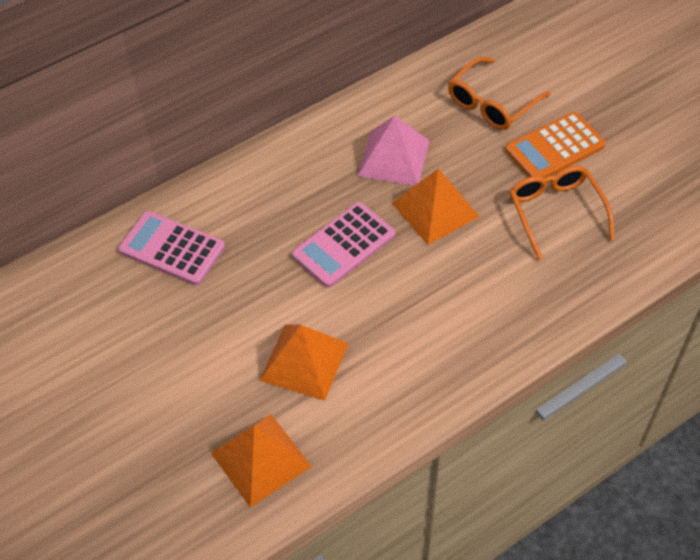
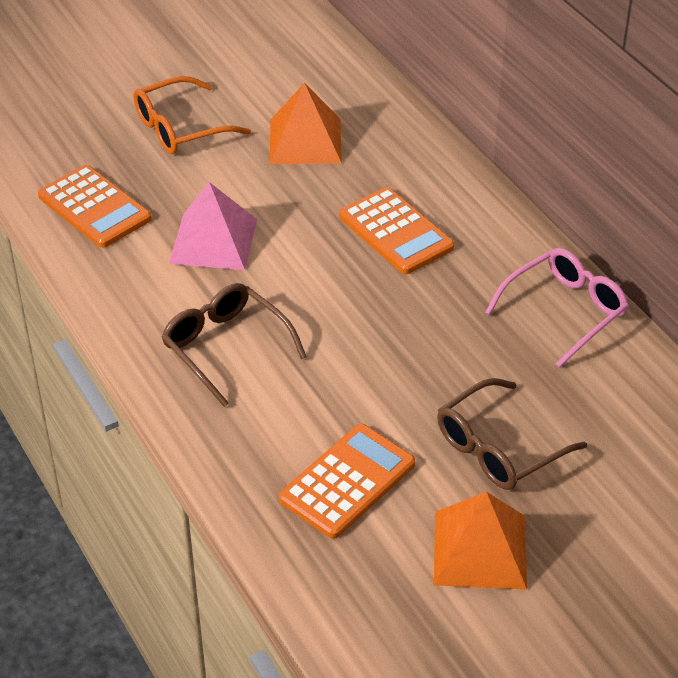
brown glasses: none = 0 -> [161,283,307,407] [437,378,587,490] = 2
orange calculator: [505,112,606,178] = 1 -> [38,165,152,248] [279,424,415,539] [339,187,454,274] = 3
orange glasses: [448,57,550,130] [509,166,615,260] = 2 -> [133,76,251,154] = 1
orange pyramid: [211,414,312,508] [259,325,349,401] [392,169,480,245] = 3 -> [270,83,342,164] [434,492,527,590] = 2
pink calculator: [118,211,225,285] [292,202,395,288] = 2 -> none = 0
pink glasses: none = 0 -> [485,248,629,367] = 1

